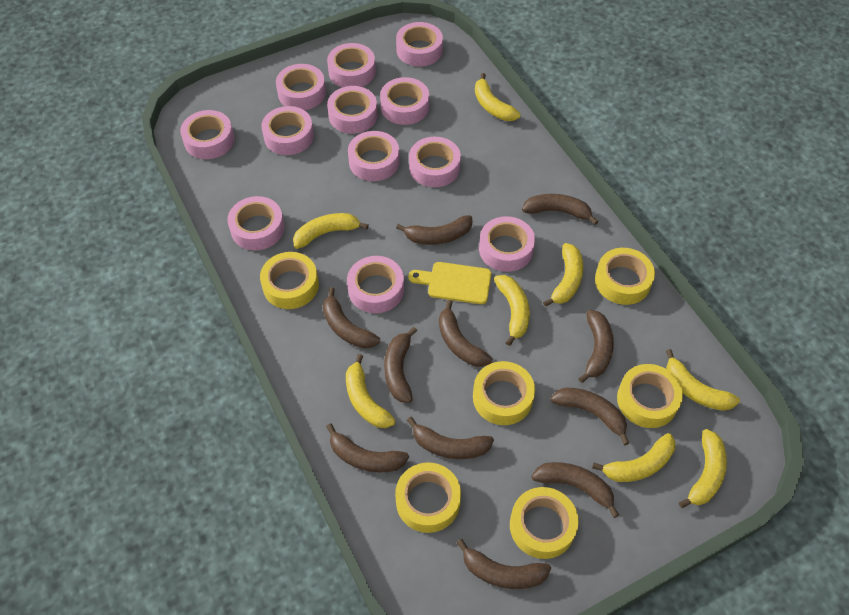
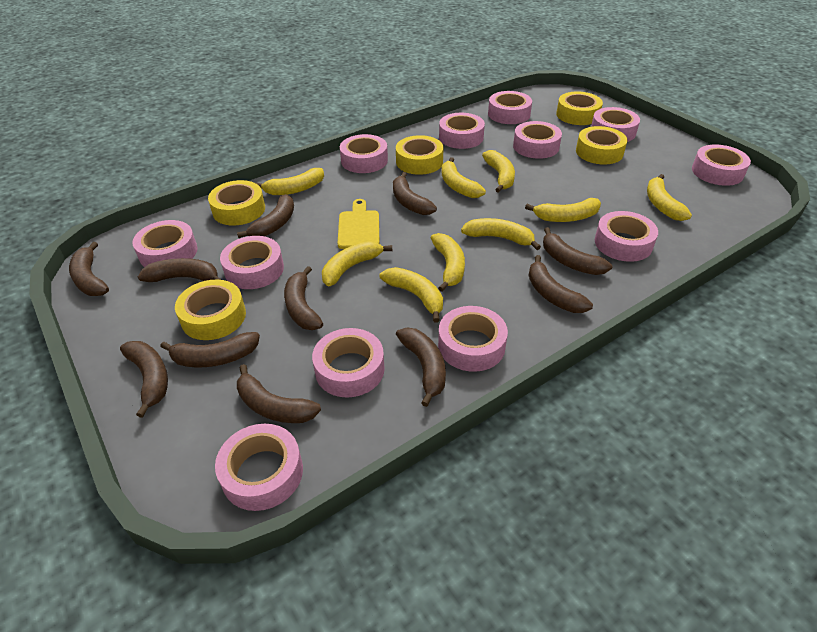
yellow banana: [293,213,369,249] [346,354,396,428] [475,73,521,121] [494,275,530,346] [543,243,583,307] [592,433,676,482] [666,349,740,411] [679,429,727,508] = 8 -> [255,168,324,195] [322,241,392,287] [380,267,443,322] [431,233,465,292] [441,157,486,198] [461,218,541,250] [482,150,515,193] [525,198,601,222] [647,174,692,221] = 9
yellow tape: [260,252,319,309] [395,462,461,533] [473,361,535,425] [510,487,579,559] [595,248,655,305] [617,364,683,428] = 6 -> [175,280,246,340] [208,180,265,225] [396,135,444,175] [556,92,603,125] [576,126,627,165] = 5

